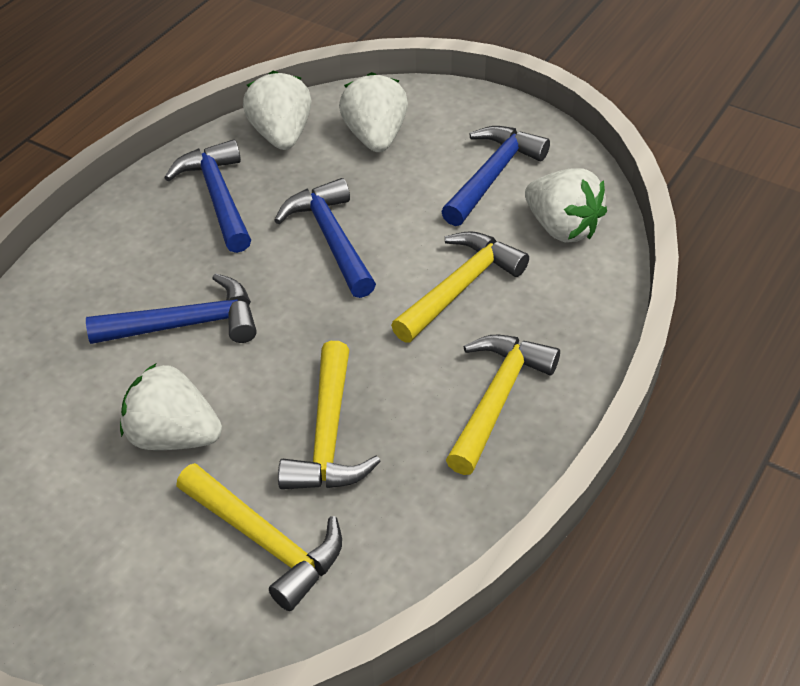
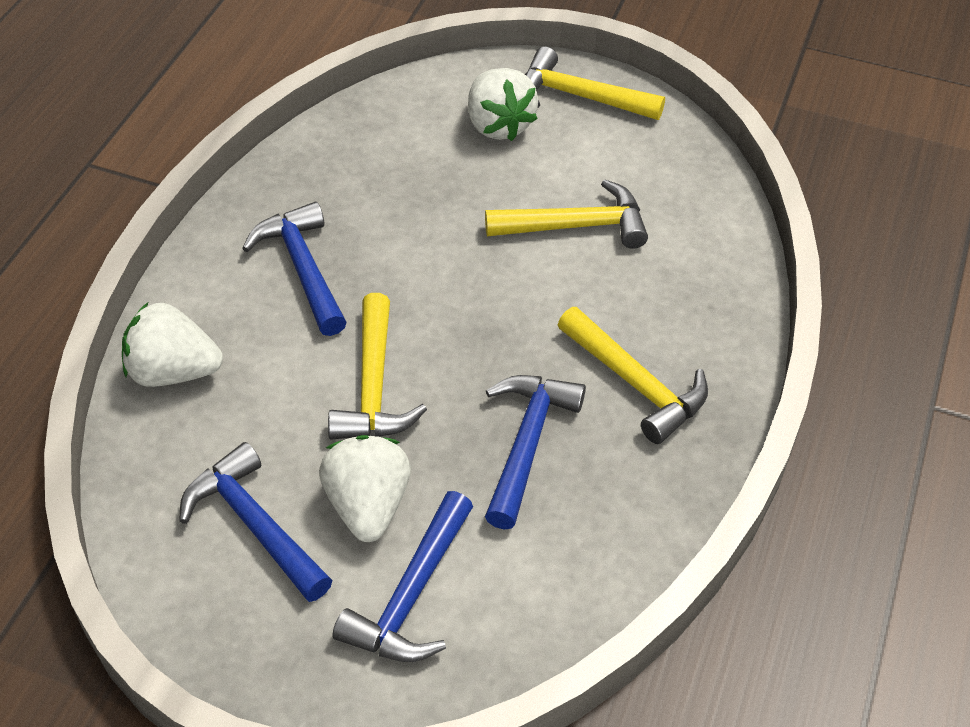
white strawberry: [120,363,222,450] [243,71,311,150] [339,72,408,152] [525,168,607,243] = 4 -> [122,303,223,387] [319,435,411,542] [468,68,538,141] = 3

